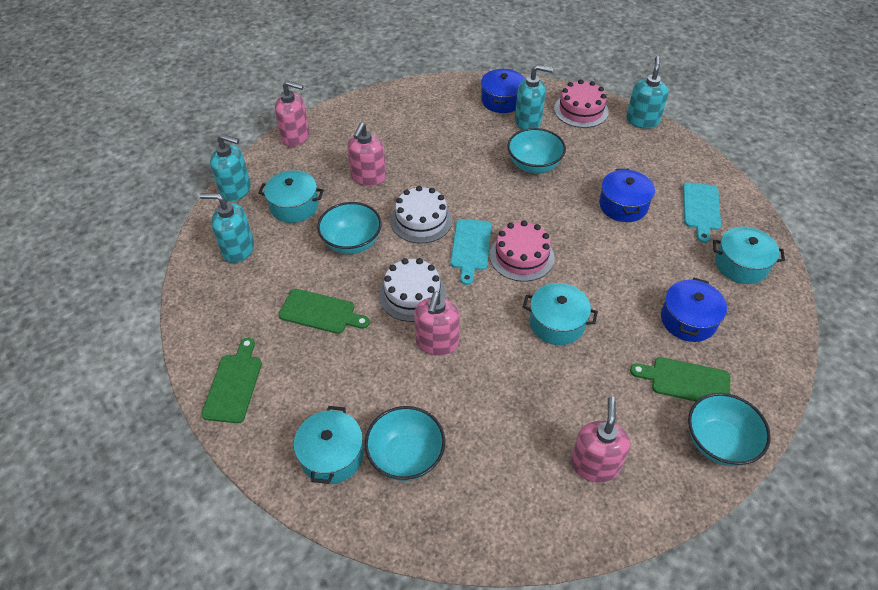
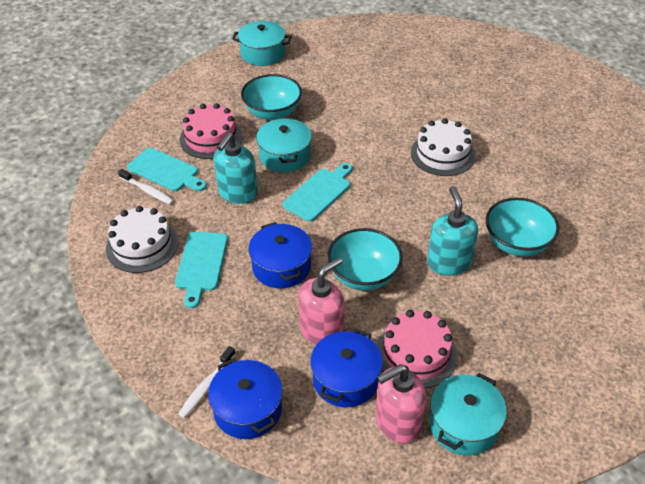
green cutting board: [202,338,262,423] [279,289,370,334] [630,357,730,401] = 3 -> none = 0
pink soap dispenser: [275,80,310,147] [347,122,386,186] [414,291,460,356] [571,397,630,483] = 4 -> [298,257,345,345] [376,364,426,443] = 2
turquoise bowl: [317,202,382,254] [365,406,445,481] [507,128,566,174] [688,393,771,466] = 4 -> [241,74,302,120] [327,228,403,291] [486,198,559,256] = 3
turquoise cutting board: [450,219,492,285] [683,182,721,243] = 2 -> [127,148,207,191] [175,232,228,308] [283,163,352,222] = 3
turquoise pot: [258,170,324,223] [294,406,364,484] [523,283,598,345] [713,227,785,284] = 4 -> [232,21,291,66] [256,118,312,173] [429,373,507,456] = 3
turquoise soap dispenser: [199,193,254,263] [210,134,251,202] [515,65,553,130] [626,56,669,129] = 4 -> [213,132,258,204] [427,186,478,276] = 2
white toothbrush: none = 0 -> [118,169,174,205] [178,346,236,418] = 2

